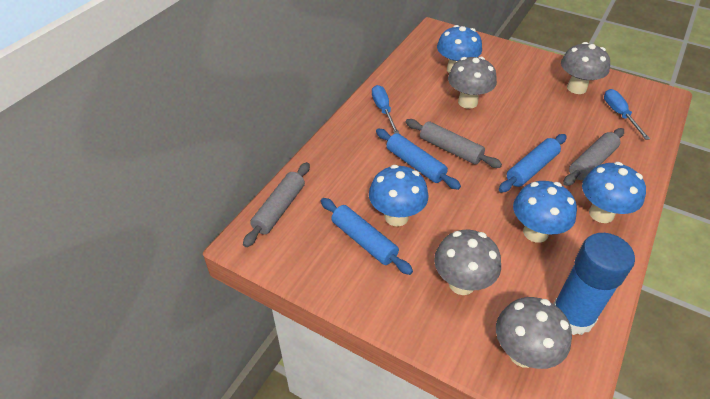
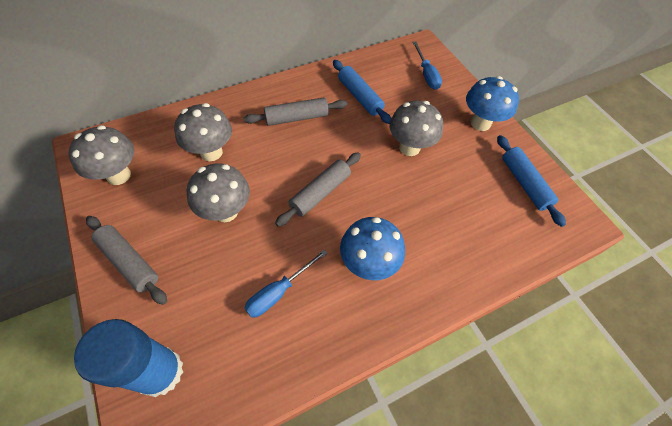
blue mushroom: [369,165,429,226] [437,25,482,73] [513,181,577,243] [582,162,646,223] = 4 -> [340,217,405,280] [466,76,519,131] = 2
blue rolling pin: [321,198,413,275] [376,129,461,190] [499,134,567,193] = 3 -> [333,60,391,124] [497,135,566,227] = 2

